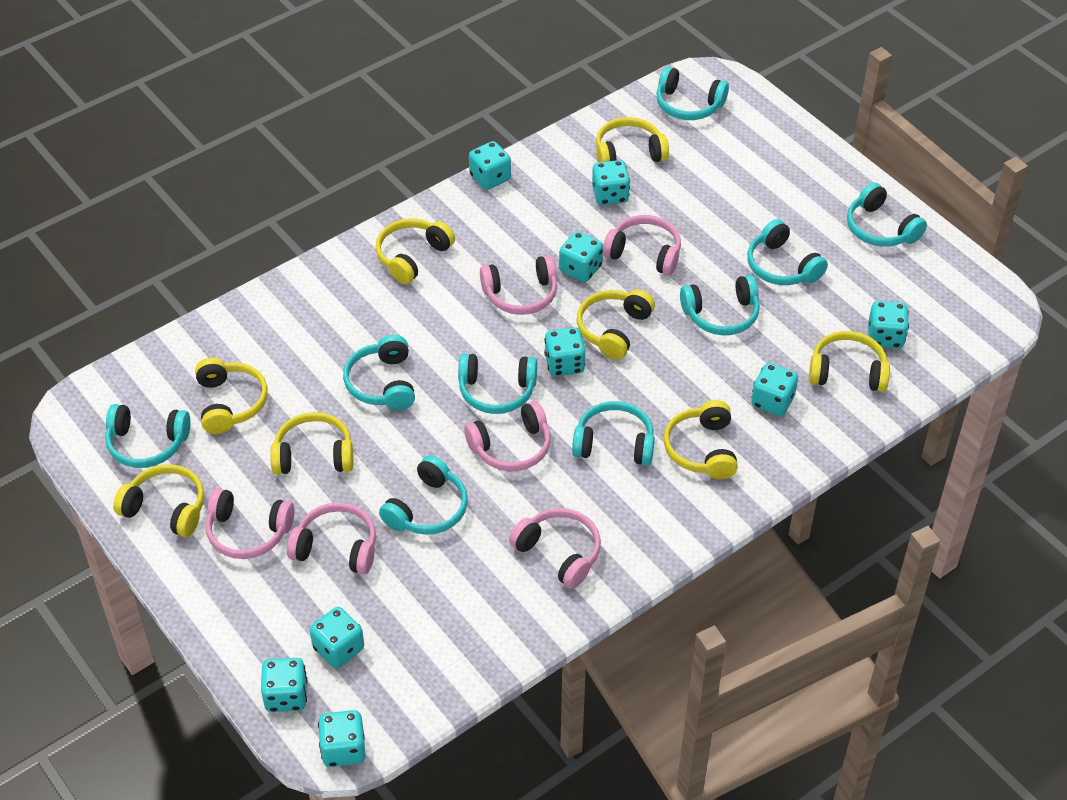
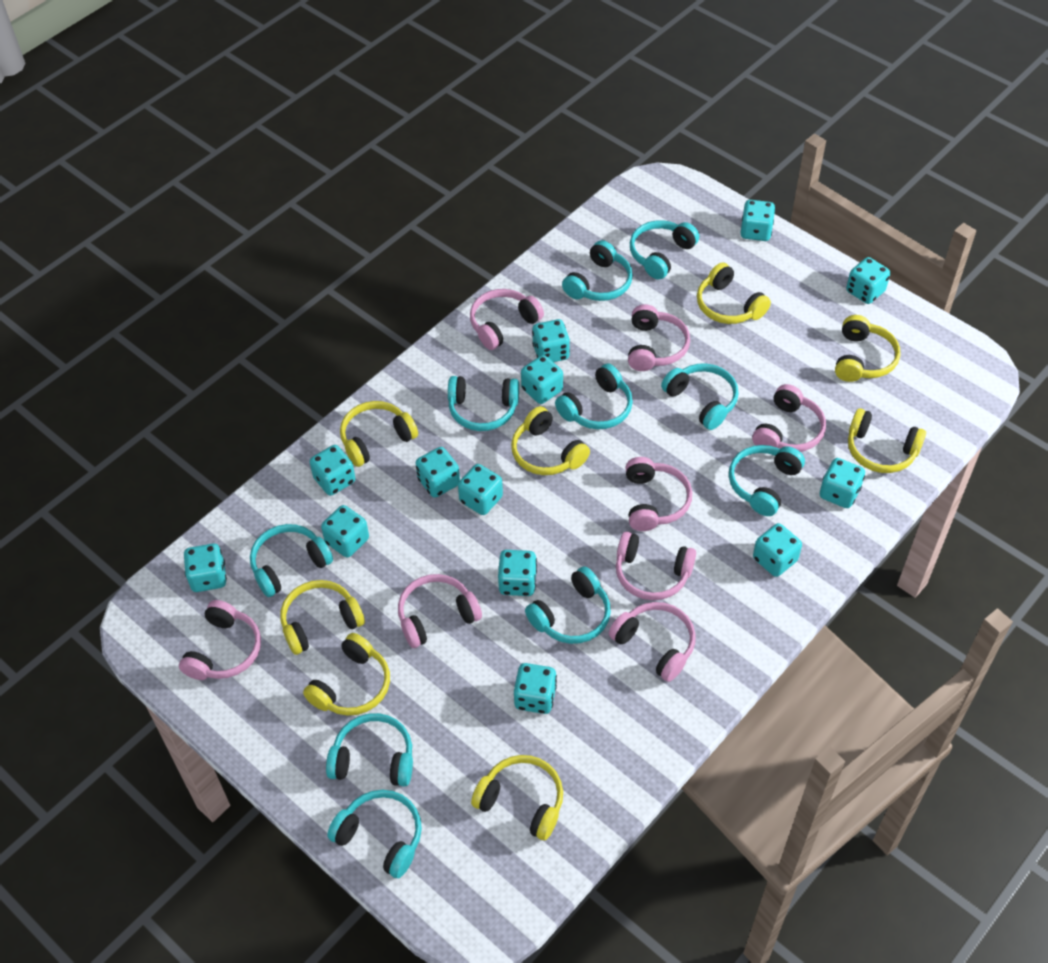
pink headphones: [206,488,295,559] [287,502,376,574] [464,401,550,471] [480,255,557,315] [509,508,601,589] [603,215,681,275] = 6 -> [179,600,261,680] [398,574,482,648] [470,289,544,350] [609,602,696,682] [616,532,696,600] [625,457,692,531] [628,304,690,371] [752,384,826,452] = 8
turquoise dice: [261,658,307,712] [310,607,364,668] [318,710,366,767] [469,141,511,190] [544,327,585,376] [559,231,603,282] [592,160,630,205] [751,363,798,416] [868,301,909,348] = 9 -> [184,544,227,592] [310,445,355,496] [321,505,369,558] [415,447,460,497] [458,464,503,515] [498,550,537,596] [514,663,557,714] [521,355,563,404] [532,319,570,362] [740,200,775,241] [753,523,802,577] [820,458,865,508] [846,257,890,304] = 13
turquoise headphones: [105,404,191,468] [343,335,415,410] [379,455,468,535] [458,353,537,414] [572,401,655,465] [656,66,729,120] [680,275,760,335] [747,219,828,285] [847,182,927,247] = 9 -> [250,524,333,597] [326,713,413,787] [327,790,422,878] [448,376,519,431] [525,566,611,644] [555,363,633,429] [562,240,633,301] [630,220,699,280] [661,363,739,430] [729,445,805,516] = 10

